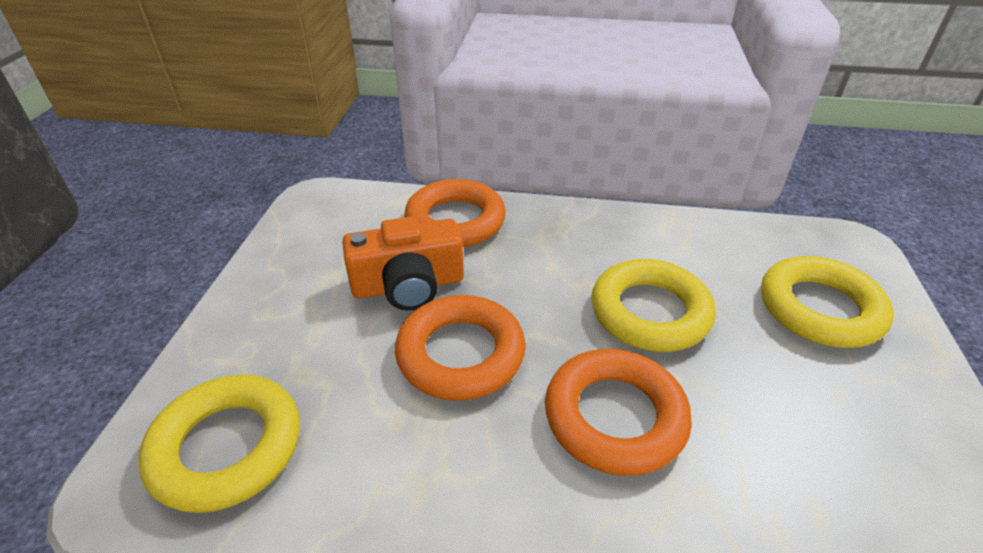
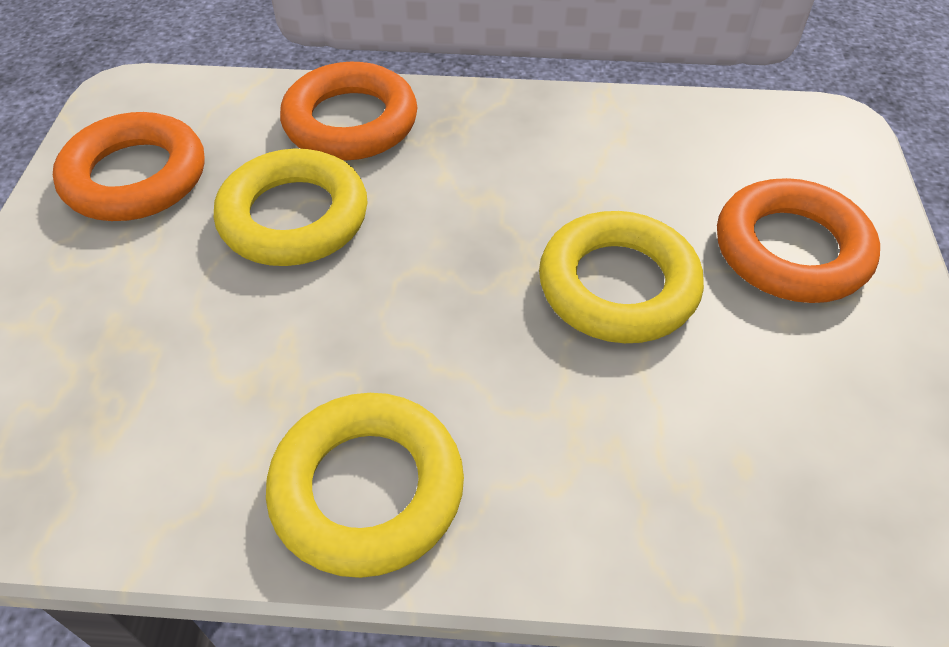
orange camera: [342,216,464,311] = 1 -> none = 0

